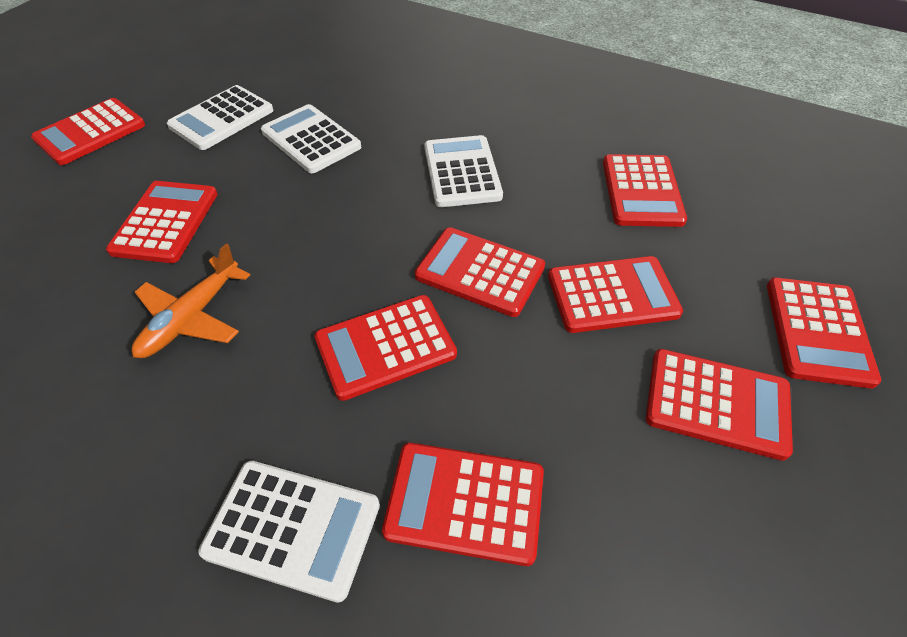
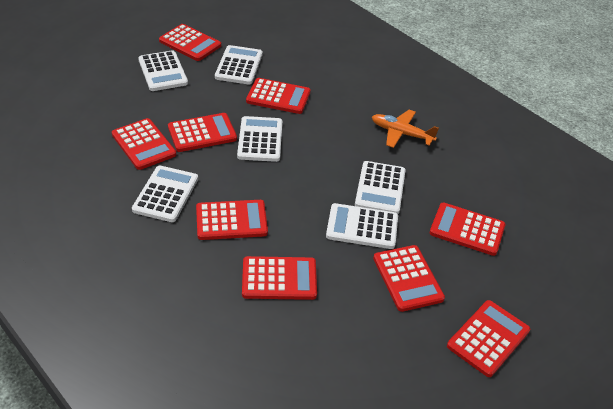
white calculator: [167,85,274,150] [198,461,380,603] [261,104,361,173] [424,135,503,207] = 4 -> [132,165,198,222] [138,50,188,91] [215,45,263,85] [237,116,282,162] [326,203,398,249] [355,161,406,214] = 6

